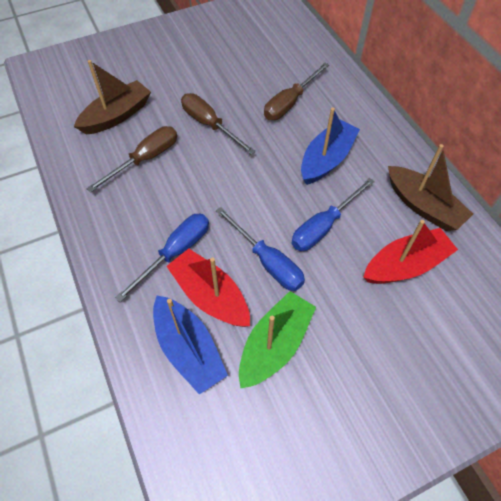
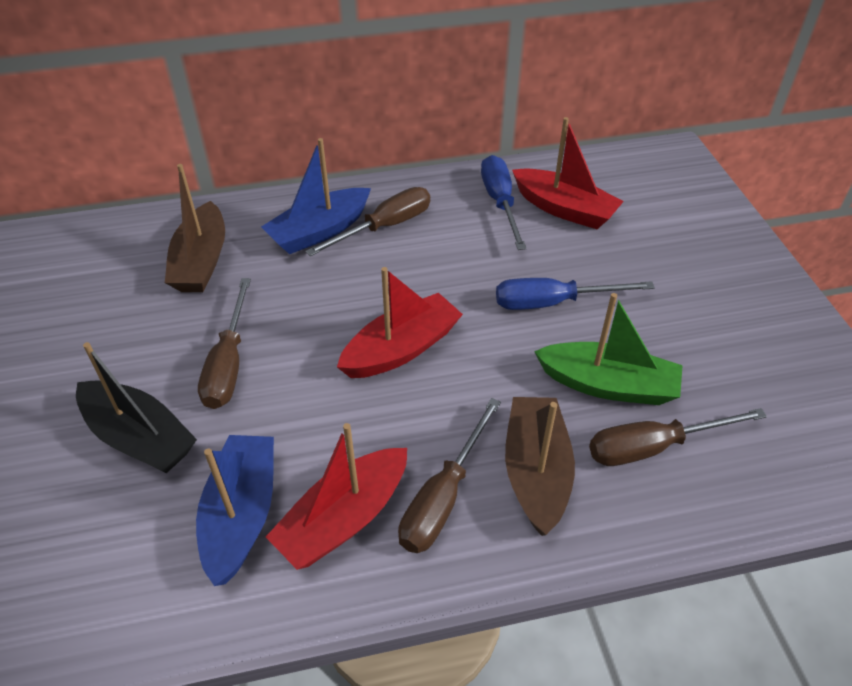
black boat: none = 0 -> [76,342,197,473] = 1
blue screwdriver: [115,213,209,302] [216,207,305,291] [291,178,375,251] = 3 -> [481,155,527,250] [496,278,655,310] = 2
brown screwdriver: [86,126,177,193] [181,93,256,155] [264,63,329,120] = 3 -> [198,278,251,409] [305,187,430,256] [398,398,501,553] [589,408,767,466] = 4
red boat: [166,248,250,327] [363,220,458,284] = 2 -> [266,423,407,570] [337,267,463,378] [512,117,624,229] = 3

